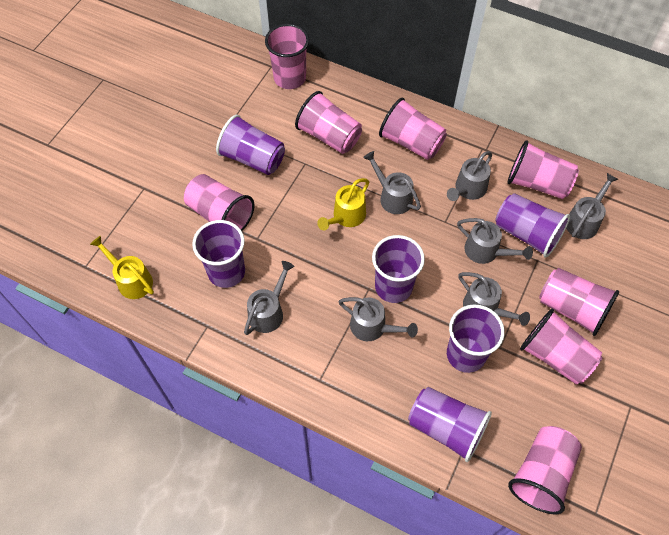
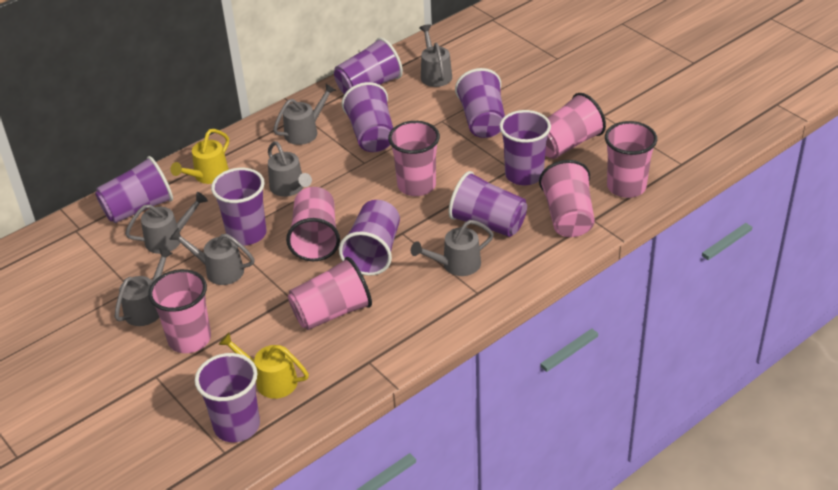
pink cup: [184,174,254,231] [265,24,309,89] [295,91,362,154] [379,98,447,160] [507,141,579,199] [508,426,582,514] [520,309,602,385] [539,268,619,336] = 8 -> [148,269,211,353] [286,187,340,261] [288,257,372,330] [388,121,440,196] [539,160,595,237] [545,93,606,159] [605,121,657,198] = 7
purple cup: [192,220,245,288] [216,115,285,175] [372,235,425,303] [408,387,492,462] [447,304,505,373] [495,193,570,258] = 6 -> [95,156,173,223] [195,353,260,442] [211,168,267,245] [334,38,403,94] [339,200,400,276] [342,82,393,152] [449,171,527,237] [455,68,505,138] [499,110,551,185] = 9

